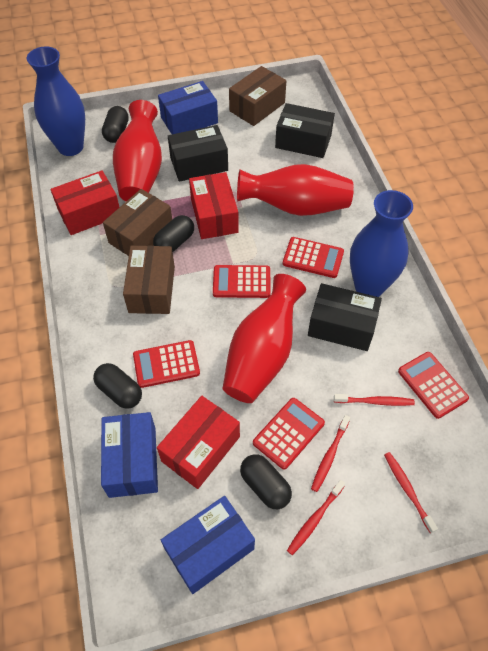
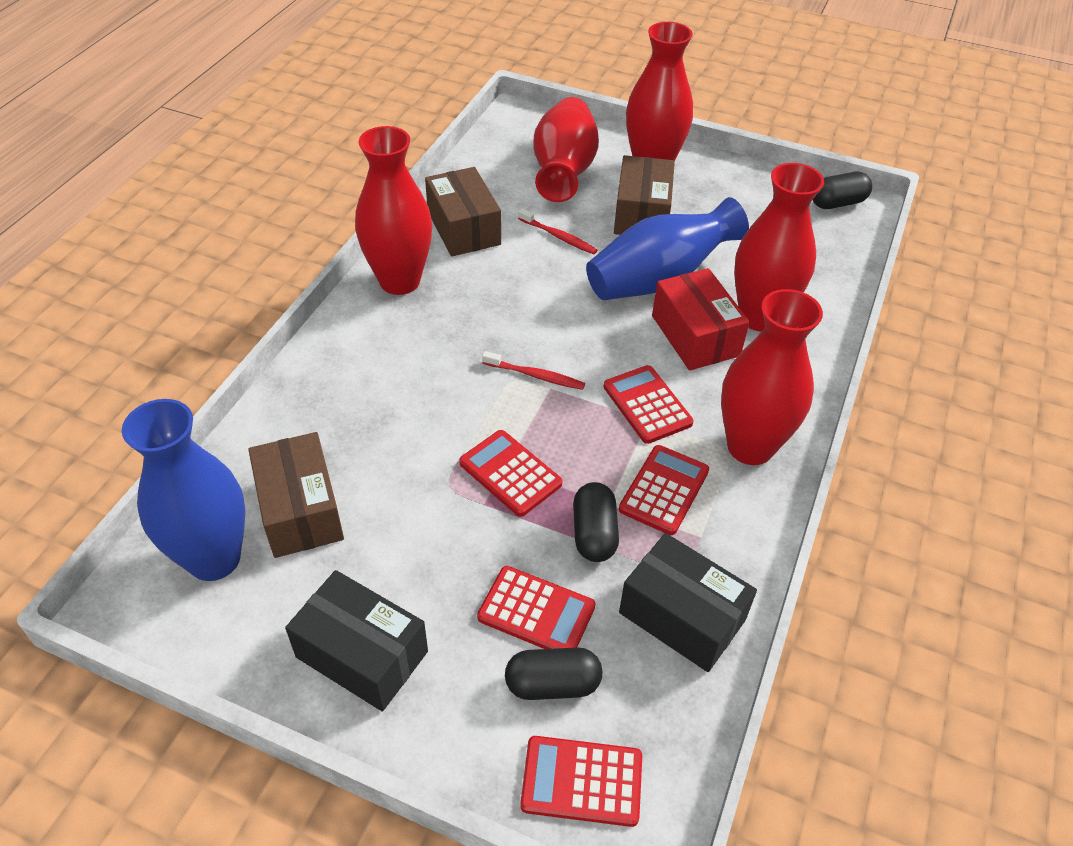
black box: [168,125,228,182] [275,103,335,158] [308,283,382,351] = 3 -> [285,570,428,712] [619,533,757,672] = 2
black capsule: [93,363,142,409] [102,106,129,143] [153,215,194,252] [240,454,292,509] = 4 -> [505,647,602,700] [573,482,619,562] [813,172,872,209] = 3
blue box: [101,412,158,498] [158,81,218,134] [161,496,255,594] = 3 -> none = 0
red box: [50,170,119,235] [157,396,240,489] [189,172,239,239] = 3 -> [652,268,750,371] = 1
red toothbrush: [287,480,345,555] [311,415,350,492] [334,394,415,406] [384,452,438,533] = 4 -> [482,351,585,390] [518,208,598,255] = 2
red vase: [113,100,162,201] [223,274,306,403] [237,164,354,216] = 3 -> [355,126,432,295] [534,97,599,202] [626,22,693,161] [721,289,823,465] [734,163,824,332] = 5

